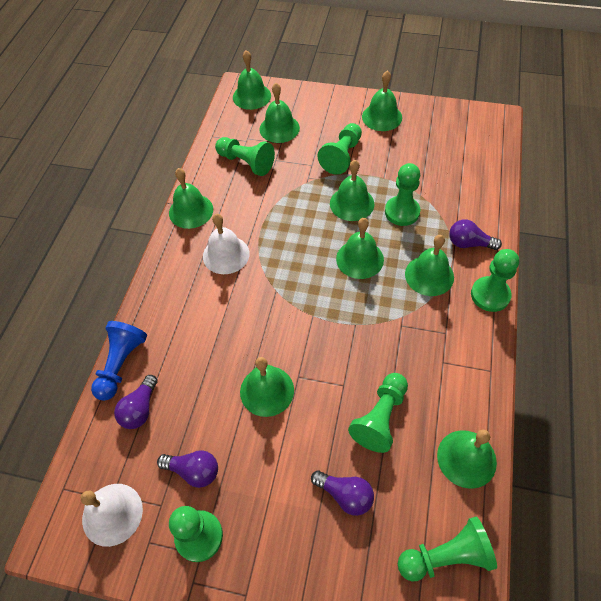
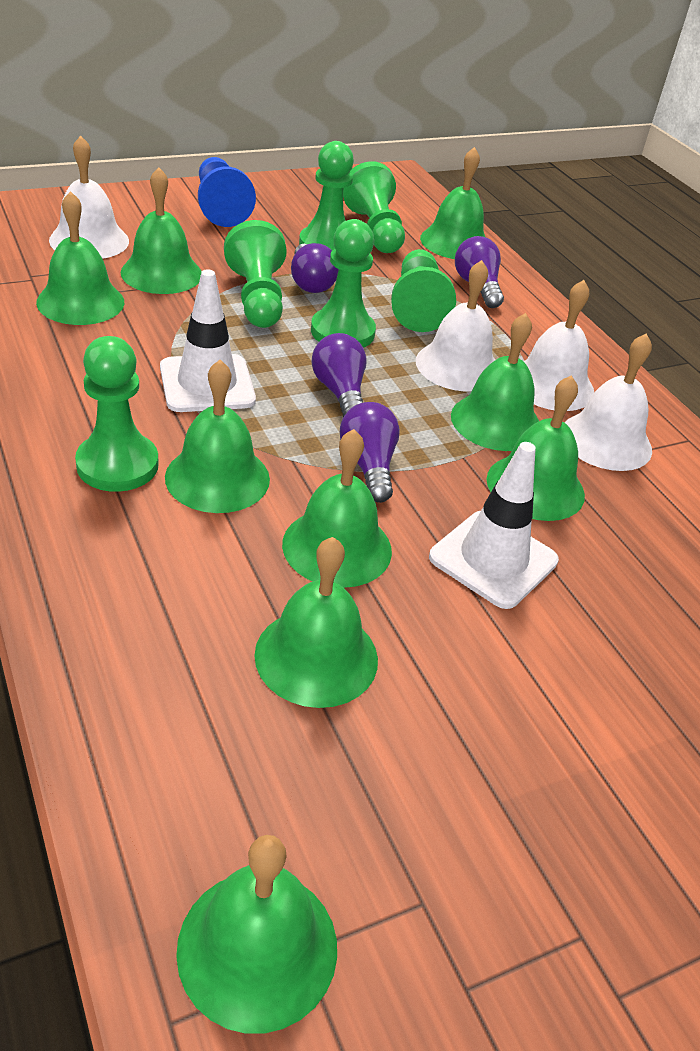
green pawn: [169,506,223,562] [215,137,275,176] [318,123,362,175] [348,373,408,453] [385,163,420,226] [398,517,497,581] [471,249,519,312] = 7 -> [75,336,159,492] [224,220,287,328] [299,141,354,251] [311,219,376,348] [343,161,405,253] [391,249,456,332] = 6
white bell: [81,484,143,547] [203,214,250,274] = 2 -> [49,136,129,259] [416,260,495,391] [524,280,594,411] [564,333,652,471] = 4
white traffic cone: none = 0 -> [160,269,256,412] [429,442,559,609] = 2

